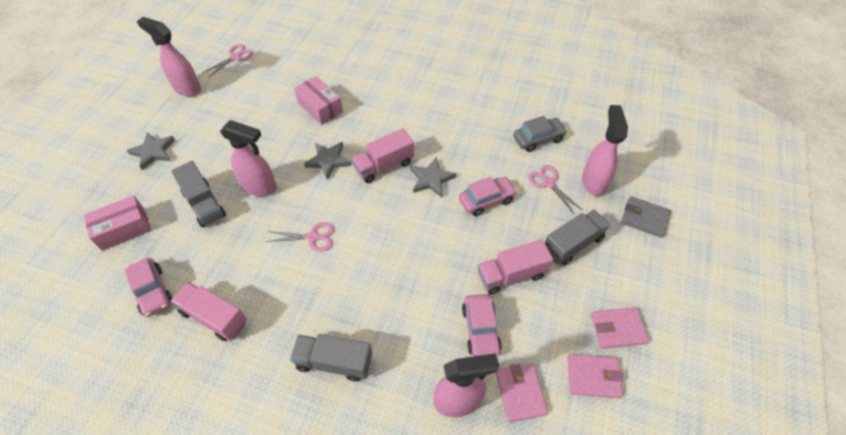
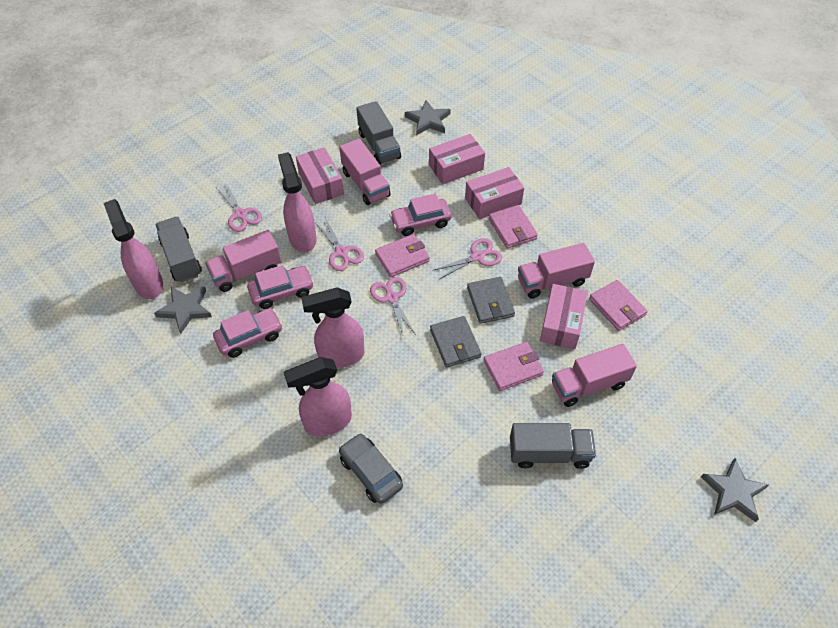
grey wallet: [621,196,671,238] = 1 -> [430,316,482,368] [467,277,515,324] = 2
pink box: [84,195,151,251] [294,76,343,125] = 2 -> [296,147,344,204] [429,134,485,184] [465,167,524,219] [540,284,588,349] = 4
pink scissors: [202,44,253,78] [265,222,334,252] [528,165,582,215] = 3 -> [217,183,262,232] [315,218,364,271] [370,277,416,337] [432,238,502,280] = 4
pink truck: [170,282,247,341] [351,128,414,183] [478,239,553,295] = 3 -> [205,230,282,292] [339,138,391,205] [518,243,595,299] [552,344,637,407] = 4
pink wallet: [496,364,548,422] [567,354,623,399] [591,307,649,349] = 3 -> [375,234,430,277] [483,342,544,391] [489,205,538,249] [589,280,648,331] = 4

